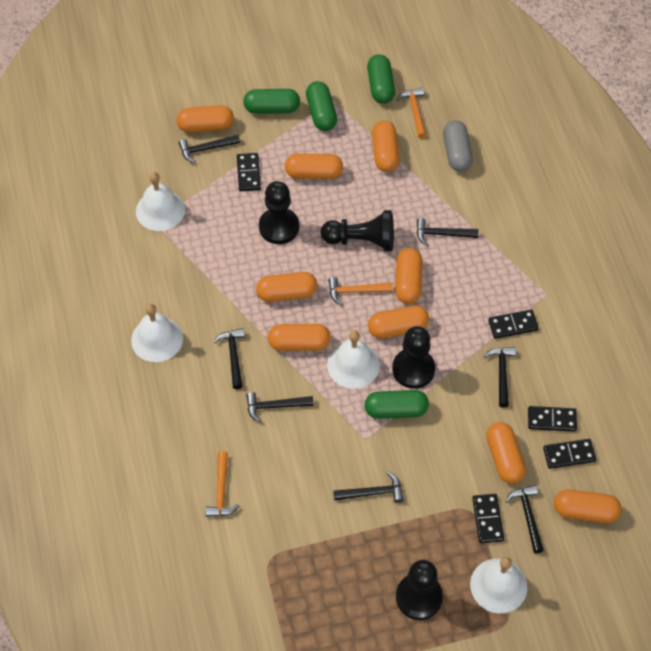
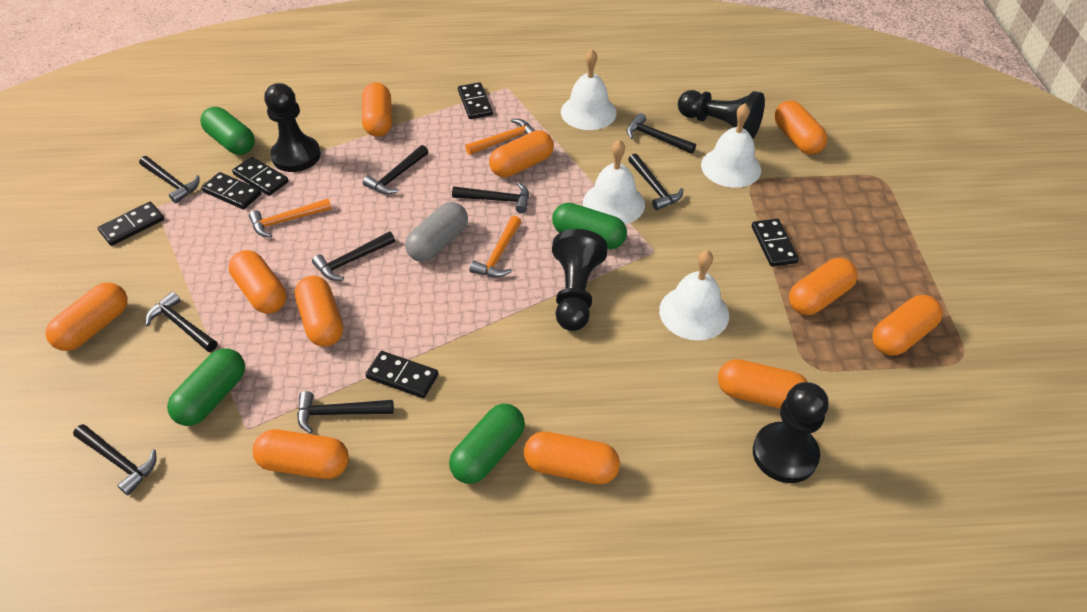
black domino: [237,153,261,191] [472,494,504,543] [488,309,539,339] [528,406,577,432] [543,439,596,469] = 5 -> [98,202,164,246] [201,172,262,210] [232,157,289,196] [365,351,438,398] [458,82,493,119] [752,219,799,267] = 6
black hammer: [179,134,240,163] [214,328,245,389] [246,392,314,422] [333,471,404,503] [417,218,479,246] [484,347,516,407] [506,485,544,553] = 7 -> [73,424,157,495] [139,156,200,203] [146,292,218,352] [297,391,394,434] [312,231,395,281] [363,145,428,195] [452,183,529,213] [627,113,696,154] [628,154,683,210] = 9
orange capsule: [176,105,234,132] [256,272,317,302] [268,324,331,351] [285,154,343,179] [368,305,429,339] [372,120,400,172] [395,248,422,304] [486,422,526,484] [554,489,622,523] = 9 -> [46,282,128,351] [229,250,286,314] [253,429,349,479] [295,276,343,347] [362,83,392,137] [489,130,554,177] [524,431,620,484] [718,359,808,409] [774,100,828,155] [789,258,858,315] [872,295,943,356] = 11

